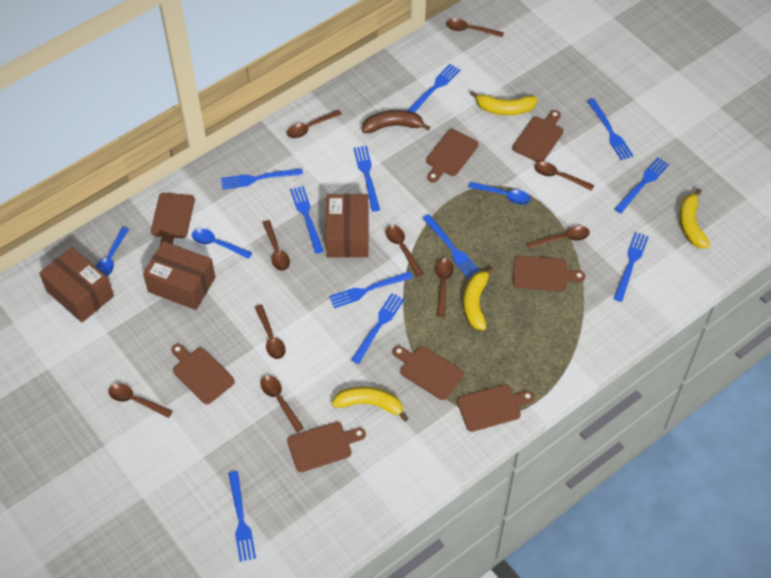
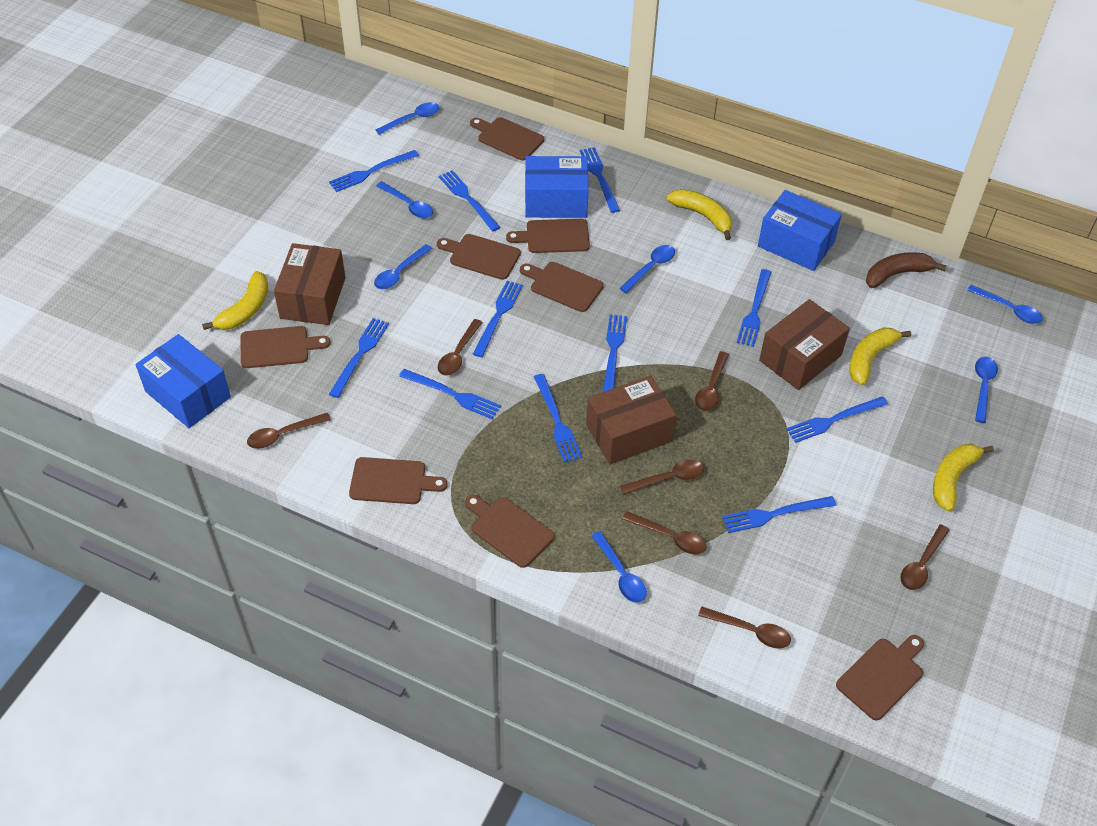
blue box: none = 0 -> [135,334,231,428] [525,156,589,218] [758,190,842,271] = 3
blue spoon: [96,227,129,276] [192,229,252,259] [468,182,530,204] = 3 -> [374,244,432,289] [376,102,439,135] [376,181,433,218] [591,531,647,603] [620,245,675,293] [967,285,1043,324] [975,357,998,423] = 7
brown spoon: [108,383,173,418] [255,305,285,359] [261,375,304,432] [262,220,290,271] [287,109,342,138] [386,225,424,277] [436,259,454,317] [446,19,504,38] [527,225,590,249] [535,162,594,191] = 10 -> [247,413,331,449] [438,319,483,376] [620,460,704,495] [622,511,707,555] [695,351,729,411] [698,607,791,649] [900,524,949,590] = 7

